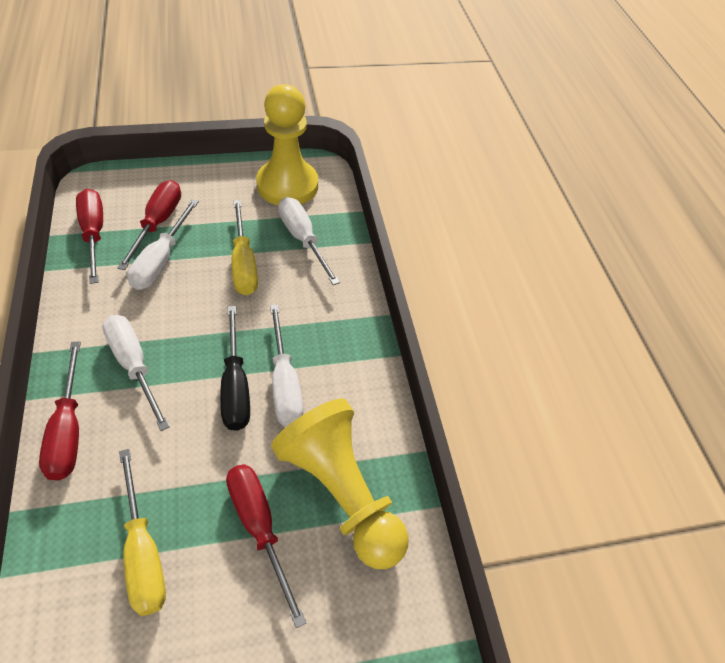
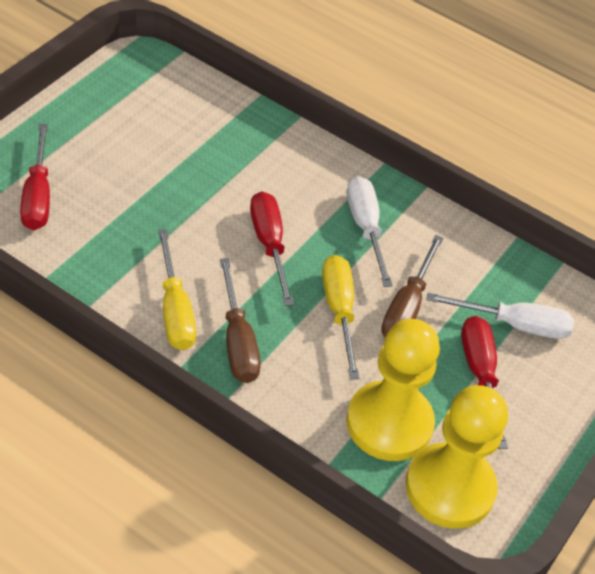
black screwdriver: [220,306,250,431] = 1 -> none = 0
brown screwdriver: none = 0 -> [220,258,261,383] [381,235,443,337] = 2
red screwdriver: [39,341,81,480] [76,189,103,284] [117,180,181,270] [226,464,306,629] = 4 -> [20,124,50,230] [250,191,294,306] [461,316,508,449] = 3
white screwdriver: [102,315,170,431] [127,199,199,290] [270,304,303,427] [278,197,340,285] = 4 -> [347,176,393,287] [426,293,574,339] = 2

